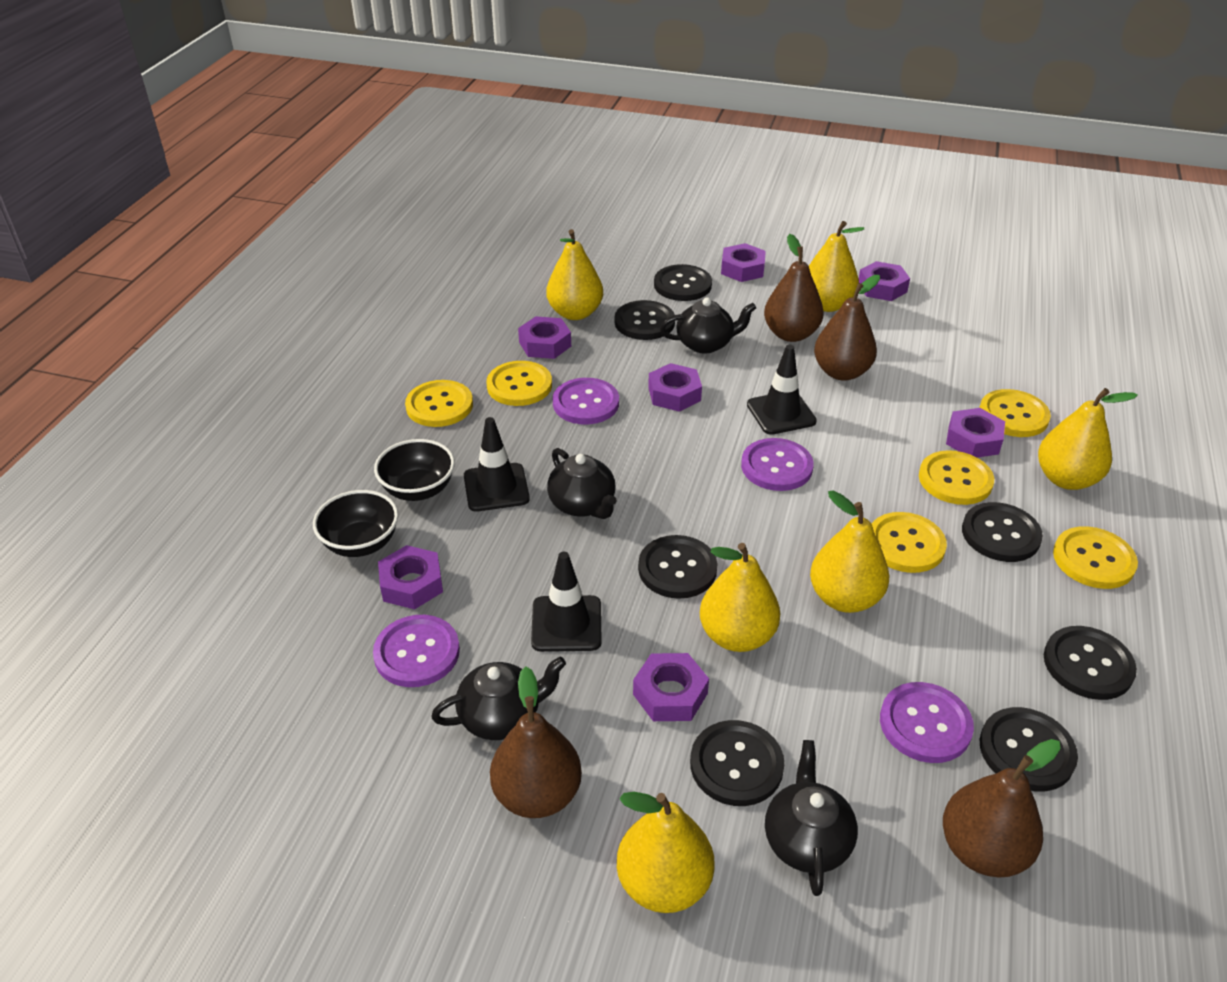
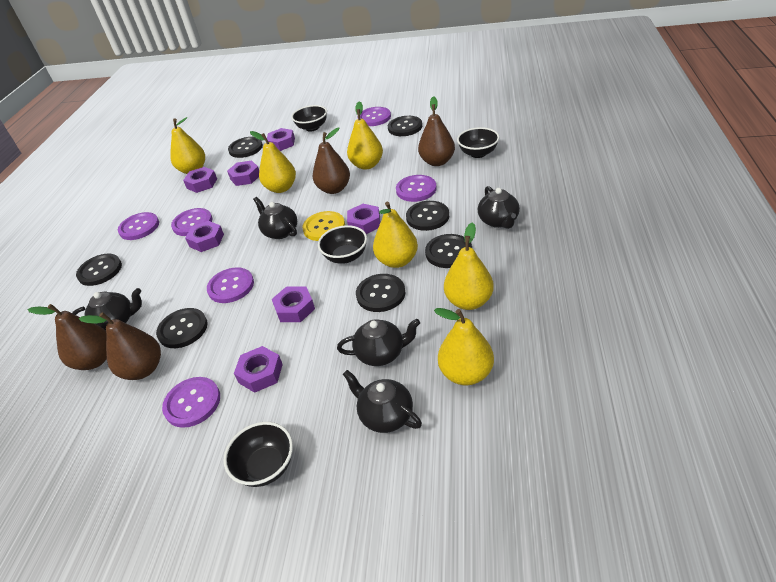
black bowl: [313,490,399,557] [374,439,455,501] = 2 -> [224,422,293,487] [291,105,327,131] [318,225,367,264] [457,127,499,158] = 4
black teapot: [431,657,566,740] [547,448,617,519] [660,297,756,354] [765,740,858,896] = 4 -> [72,288,142,330] [253,197,297,239] [337,319,420,366] [343,370,422,433] [478,186,520,229] = 5
black traffic cone: [464,417,530,512] [531,552,602,652] [747,345,817,435] = 3 -> none = 0
purple button: [373,615,460,687] [553,378,619,424] [741,438,814,491] [880,682,974,763] = 4 -> [118,212,159,240] [162,377,220,428] [171,208,213,236] [207,267,254,303] [360,107,391,126] [396,175,437,202] = 6
yellow button: [405,380,473,427] [486,361,552,406] [872,512,947,573] [919,450,994,505] [979,389,1051,437] [1053,526,1138,589] = 6 -> [302,211,345,241] = 1

